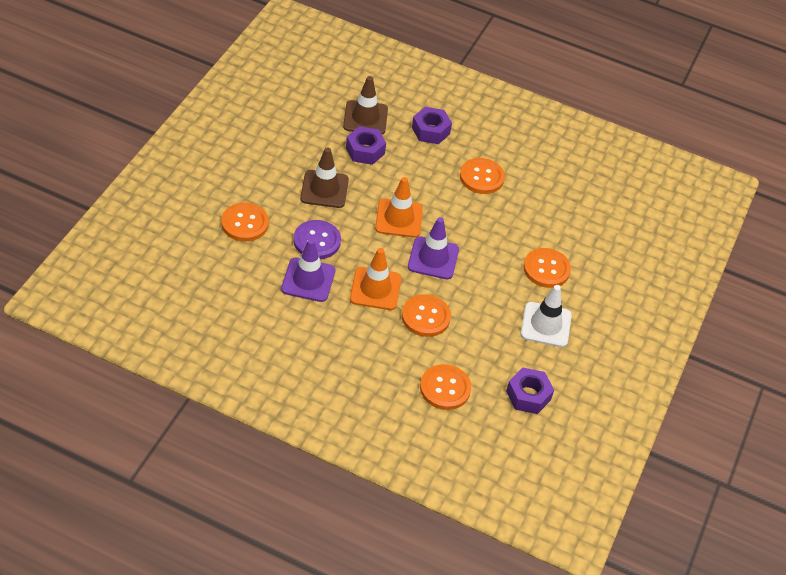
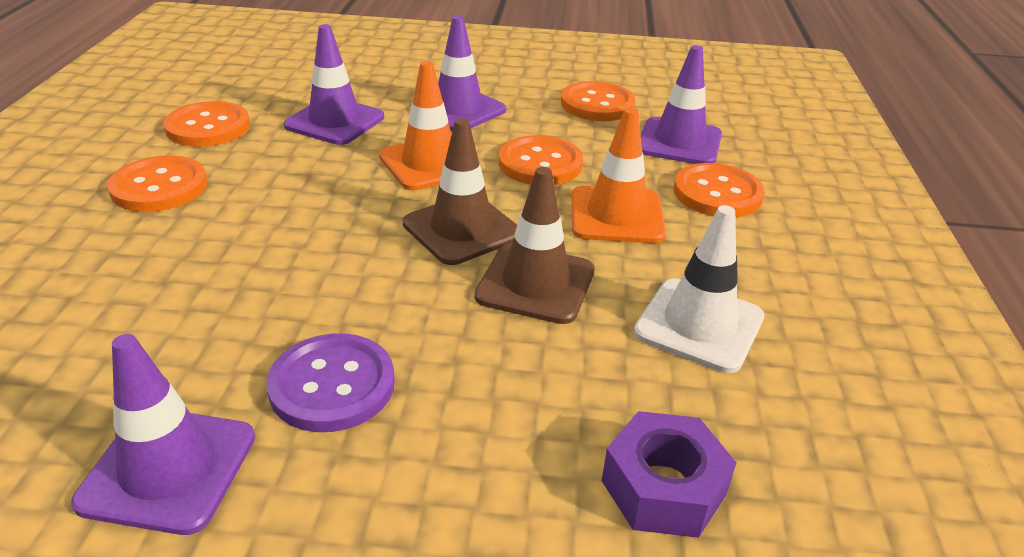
purple nut: [346,126,386,165] [412,107,452,144] [506,368,554,414] = 3 -> [602,411,736,538] = 1
purple traffic cone: [281,239,335,302] [408,217,459,279] = 2 -> [71,334,255,535] [284,24,384,145] [410,16,506,131] [641,45,722,164] = 4

